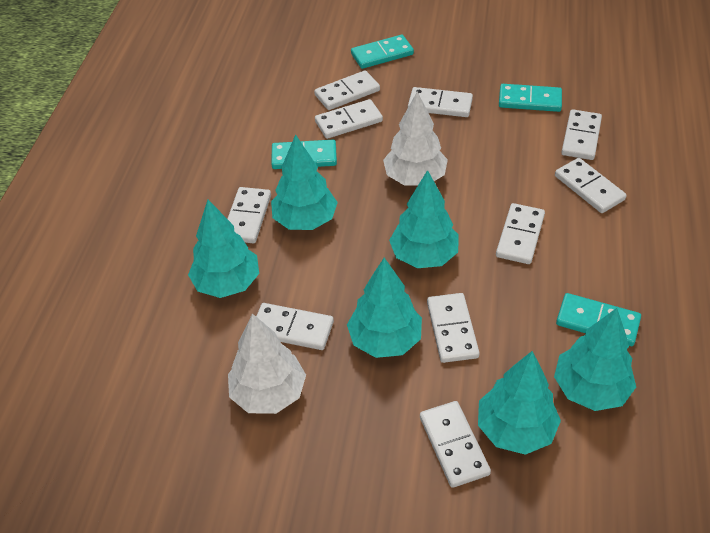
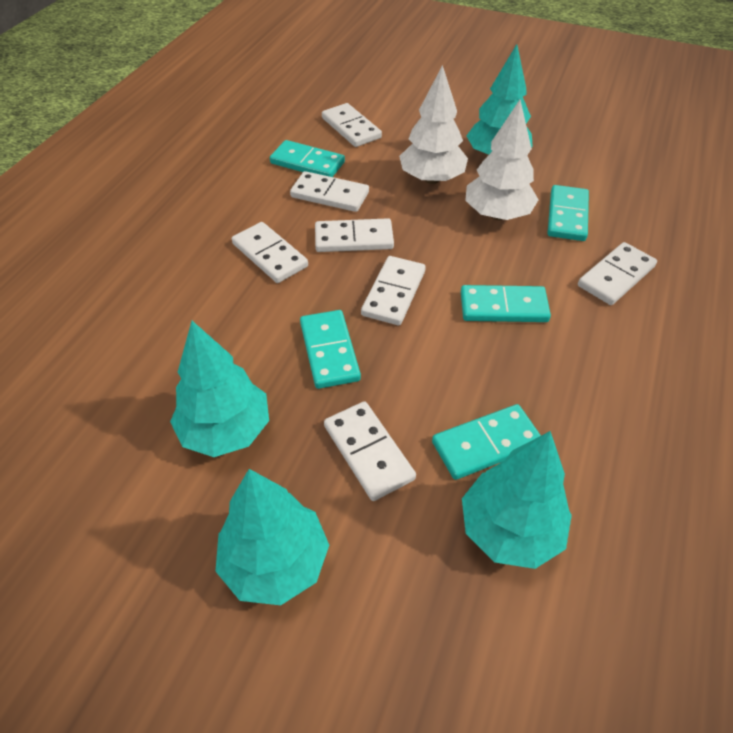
turquoise domino: [271,140,337,169] [351,35,414,69] [499,84,562,112] [556,293,641,346] = 4 -> [270,140,345,177] [300,310,361,389] [432,404,541,480] [461,285,551,322] [547,185,589,241] = 5
turquoise tree: [188,200,259,298] [271,134,338,230] [347,257,422,358] [389,170,459,268] [478,351,561,455] [554,308,636,411] = 6 -> [170,321,269,457] [215,469,329,605] [462,431,572,569] [466,44,533,155] = 4
white domino: [227,187,271,243] [256,303,334,350] [314,70,380,110] [315,99,383,139] [408,87,473,117] [420,401,491,488] [427,293,480,363] [496,203,545,264] [555,158,627,213] [561,109,602,160] = 10 -> [232,222,308,283] [290,171,369,212] [315,218,394,252] [322,103,382,147] [324,401,416,501] [361,256,426,325] [578,242,657,305] = 7

